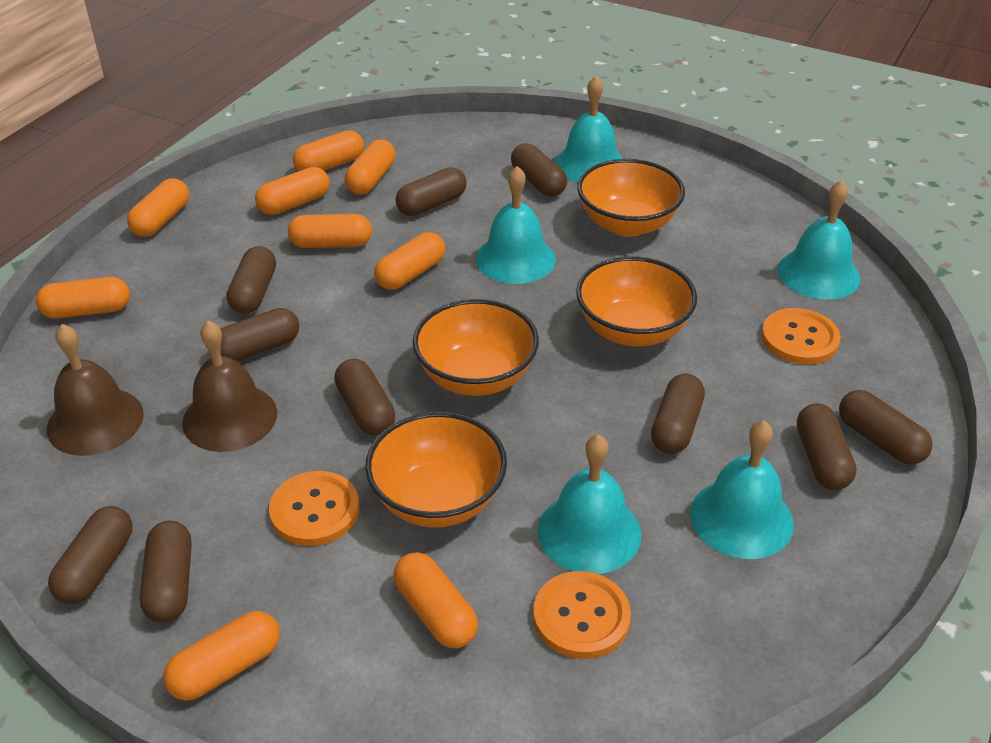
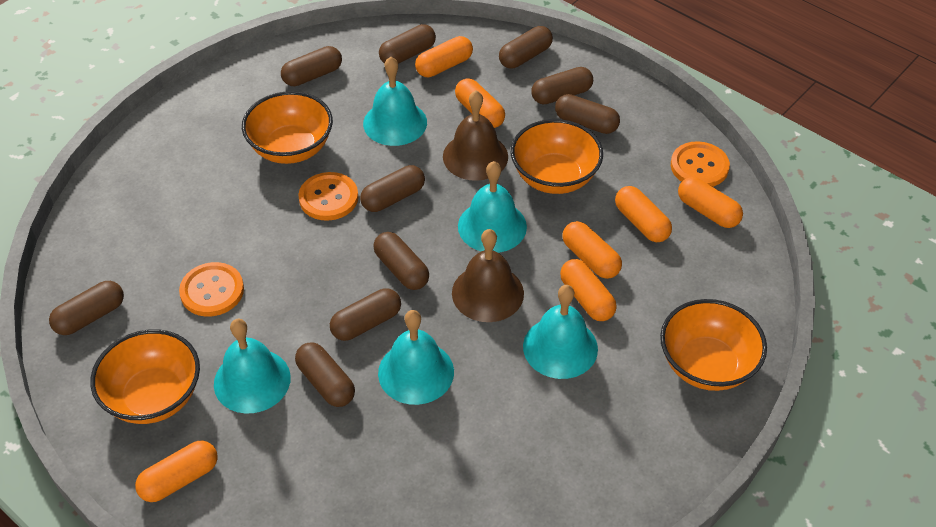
orange capsule: [36,277,130,319] [127,178,189,237] [163,611,280,701] [255,167,330,215] [288,214,372,248] [293,130,364,171] [345,139,396,194] [374,232,445,290] [394,552,478,648] = 9 -> [135,440,218,502] [415,36,473,77] [455,79,505,128] [560,259,617,321] [562,221,622,279] [615,186,672,242] [678,177,743,228] = 7

